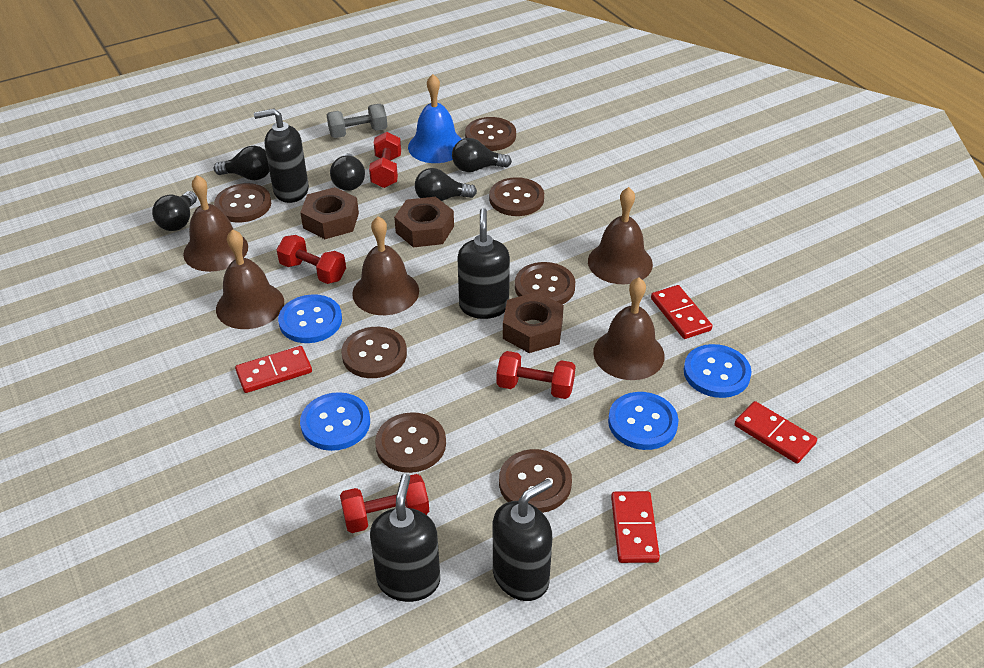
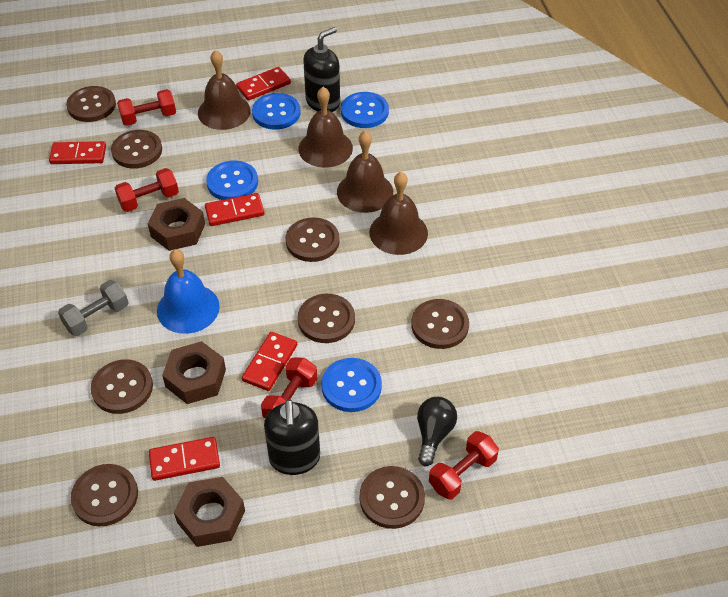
black light bulb: [152,191,197,231] [214,146,269,180] [330,153,365,191] [415,168,477,201] [452,138,512,172] = 5 -> [417,397,457,466] = 1
black soap dispenser: [254,109,309,203] [370,474,440,602] [457,208,510,319] [493,479,552,601] = 4 -> [264,399,320,475] [303,27,340,112] = 2
brown bell: [183,175,248,272] [216,229,284,329] [352,216,419,315] [588,187,653,284] [593,278,665,380] = 5 -> [198,50,251,130] [298,87,353,168] [337,131,393,213] [369,172,428,255] = 4
brown button: [214,183,271,222] [341,327,407,378] [375,412,446,473] [465,117,516,151] [489,177,544,216] [499,449,572,513] [515,262,575,304] = 7 -> [66,86,116,122] [71,464,138,526] [91,359,153,414] [111,130,162,169] [286,217,340,262] [298,294,355,343] [360,466,425,529] [411,299,469,349] = 8
red domino: [235,346,312,393] [611,491,660,563] [651,285,713,339] [734,401,817,464] = 4 -> [49,141,106,164] [149,437,220,481] [205,193,265,226] [236,67,291,100] [242,332,297,391] = 5

